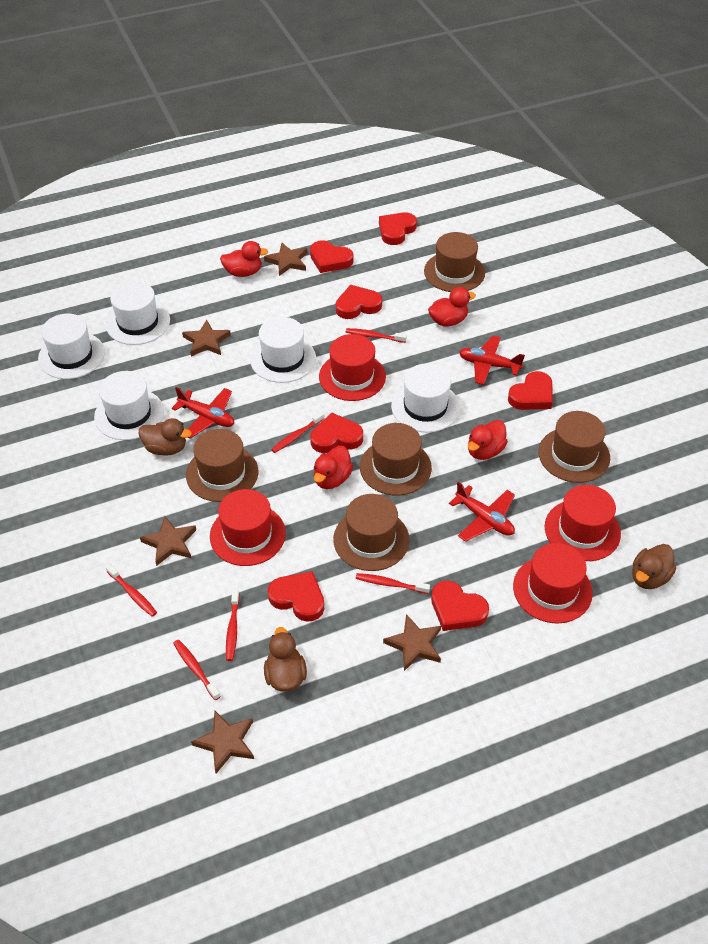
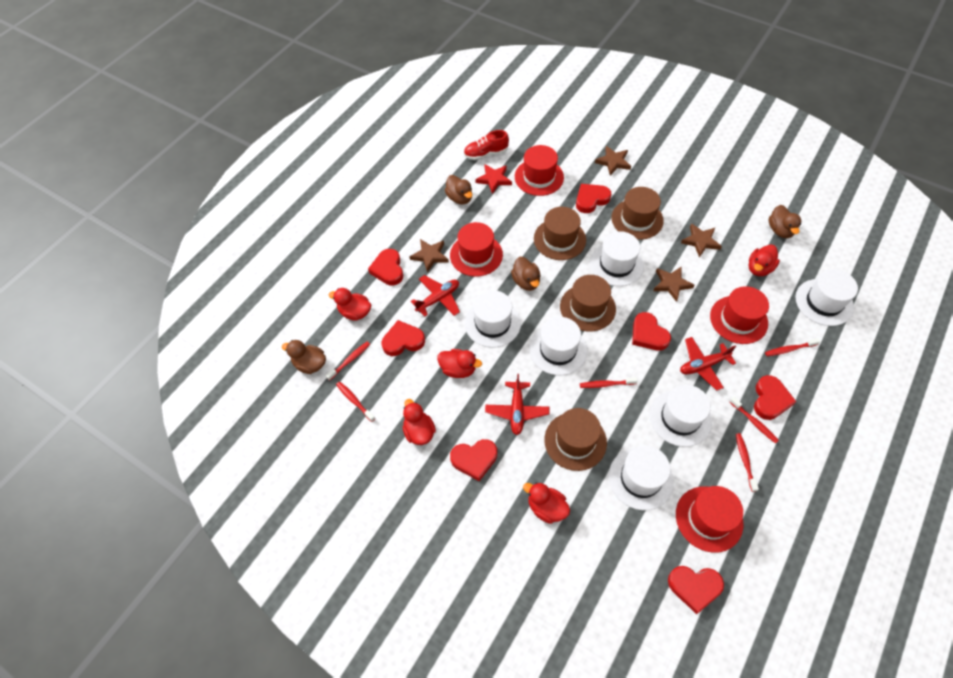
brown duck: [139,418,192,456] [264,627,307,692] [632,544,676,589] = 3 -> [282,340,326,374] [445,175,472,204] [511,257,541,291] [769,205,801,238] = 4
brown hat: [186,429,258,502] [333,494,409,571] [360,423,432,496] [424,232,485,292] [538,411,610,483] = 5 -> [534,207,586,260] [544,408,607,471] [560,275,616,331] [612,187,664,240] = 4
brown star: [140,516,196,566] [182,320,231,356] [191,711,254,774] [264,243,307,276] [383,614,441,671] = 5 -> [409,239,449,272] [595,146,631,175] [653,266,695,302] [681,224,722,257] = 4
red duck: [220,241,268,277] [314,446,353,489] [428,287,476,326] [468,420,508,460] = 4 -> [328,288,371,321] [403,399,436,445] [437,349,482,378] [523,482,570,524] [748,245,780,276] = 5
red shoe: none = 0 -> [464,130,509,160] = 1
red star: none = 0 -> [475,164,512,194] = 1
white hat: [38,314,105,379] [94,371,164,440] [106,281,170,345] [250,317,316,383] [391,364,460,432] = 5 -> [465,290,521,348] [529,317,587,375] [590,231,644,286] [609,446,674,510] [650,385,712,447] [796,269,858,326] = 6

